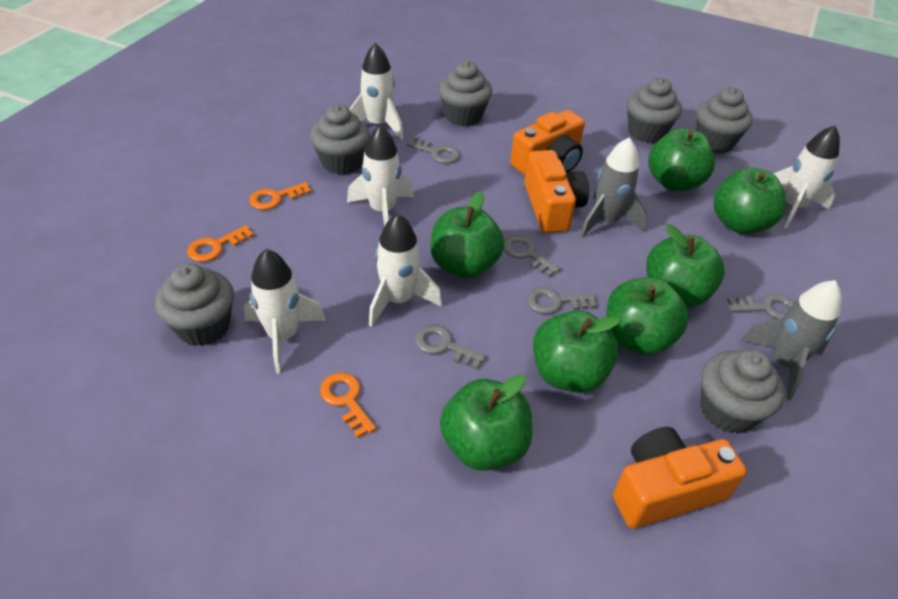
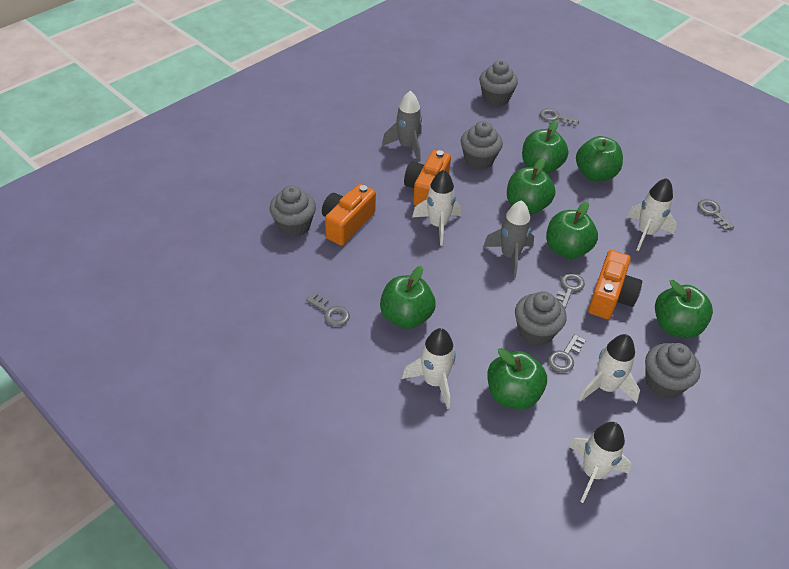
grey cupcake: [155,263,234,346] [310,105,370,175] [439,61,492,126] [627,78,682,143] [696,88,753,153] [700,349,785,433] = 6 -> [269,185,316,237] [461,121,503,170] [479,60,518,106] [515,291,567,346] [645,343,701,399] = 5
orange key: [187,225,254,262] [249,182,312,210] [320,373,376,438] = 3 -> none = 0

